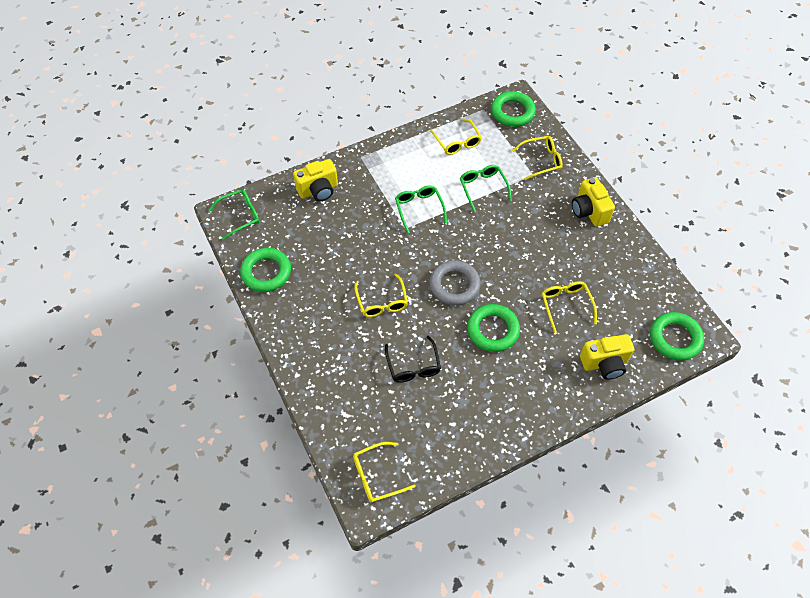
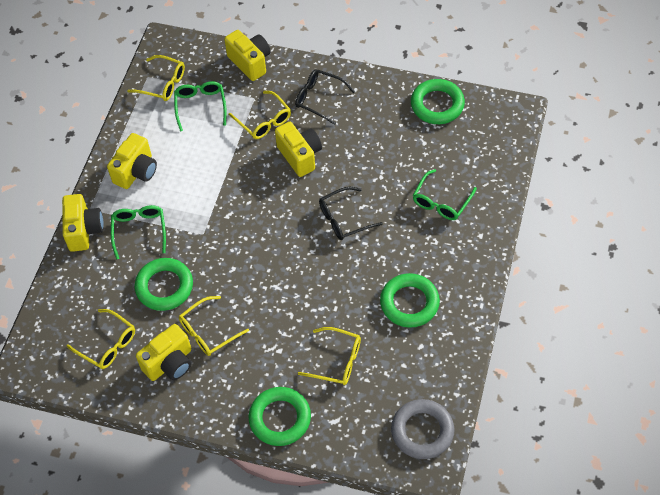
black glasses: [385,336,441,383] = 1 -> [295,69,355,125] [319,187,383,240] = 2
yellow camera: [293,159,338,201] [572,177,615,227] [580,334,634,380] = 3 -> [62,194,104,252] [107,133,157,189] [136,324,191,381] [224,30,271,81] [275,122,322,177] = 5

